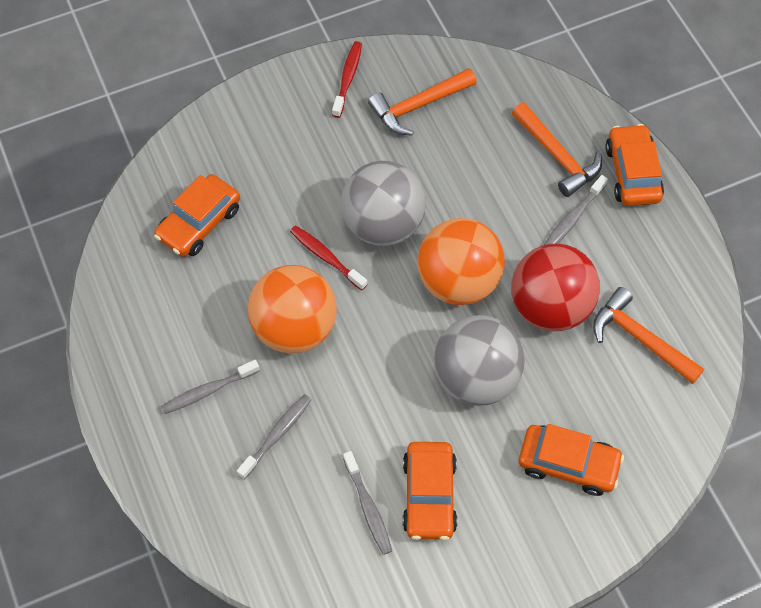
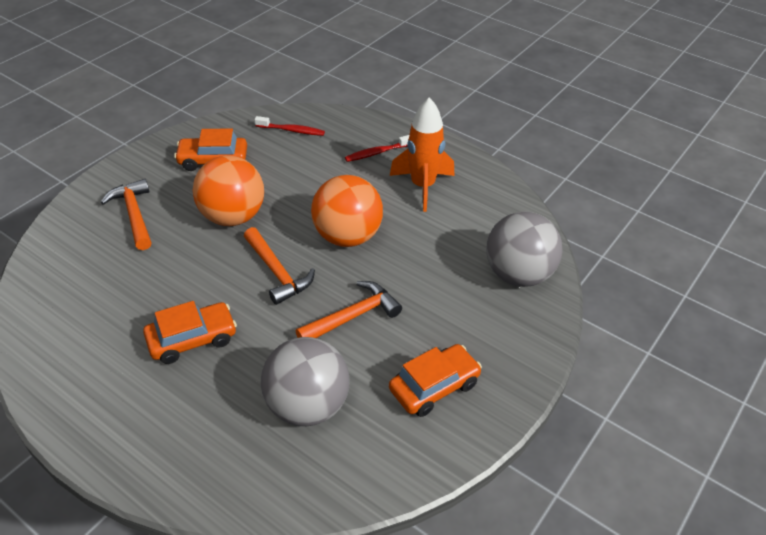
grey toothbrush: [161,360,260,414] [237,394,311,479] [343,451,392,555] [544,175,608,245] = 4 -> none = 0
orange car: [154,174,240,257] [403,442,457,540] [519,424,624,496] [605,124,664,206] = 4 -> [143,301,237,364] [174,128,247,171] [389,344,482,417] = 3
orange rocket: none = 0 -> [390,97,455,212] = 1
red ball: [511,243,600,331] = 1 -> none = 0

